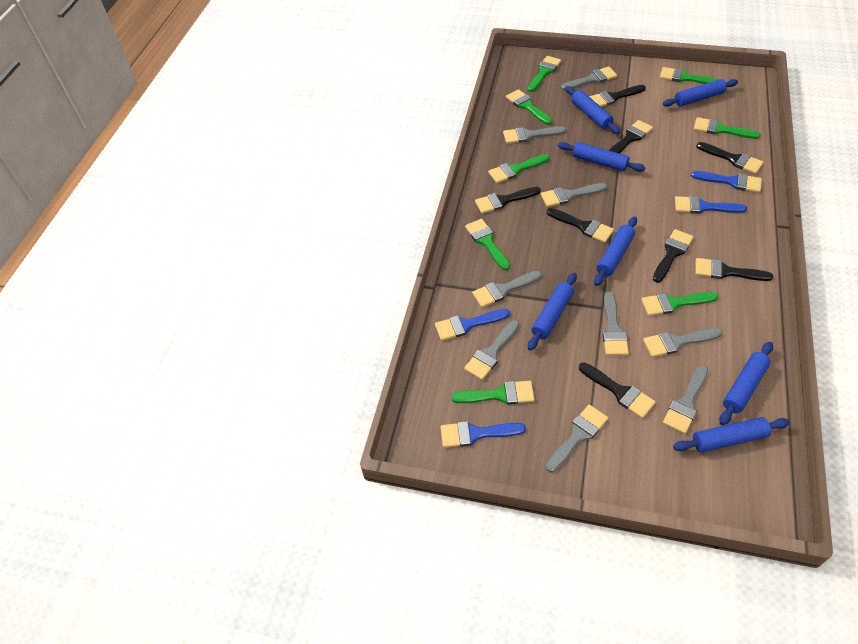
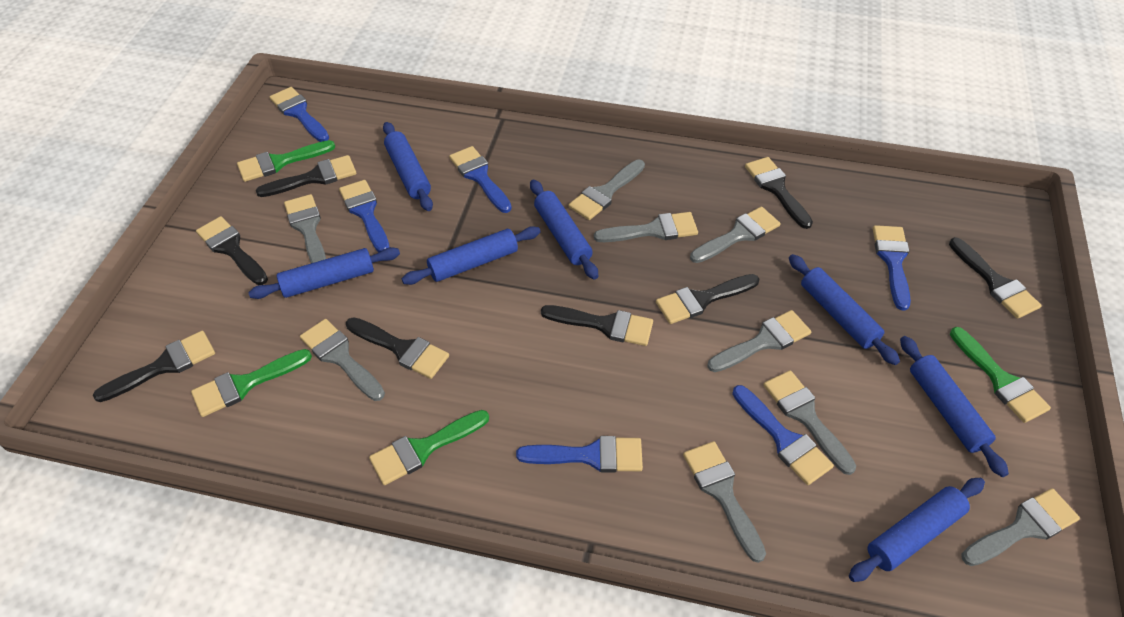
blue brush: [435,309,510,341] [441,421,526,448] [675,196,747,214] [691,171,762,193] = 4 -> [270,87,329,142] [339,180,390,252] [449,146,512,213] [516,436,643,473] [732,385,834,485] [873,225,911,311] = 6
green brush: [451,381,535,405] [465,219,510,270] [488,154,550,183] [506,89,553,125] [528,56,561,92] [641,292,719,316] [660,67,719,84] [694,117,761,139] = 8 -> [191,349,312,417] [237,140,335,182] [369,410,489,485] [950,327,1051,423] = 4

